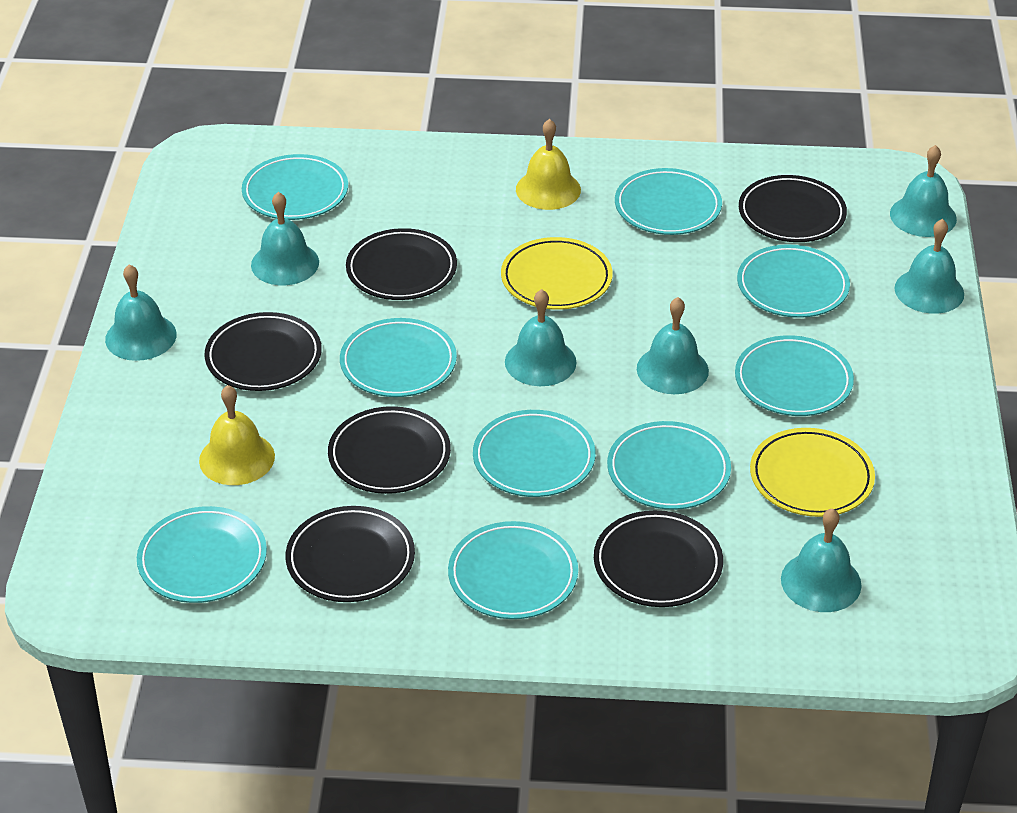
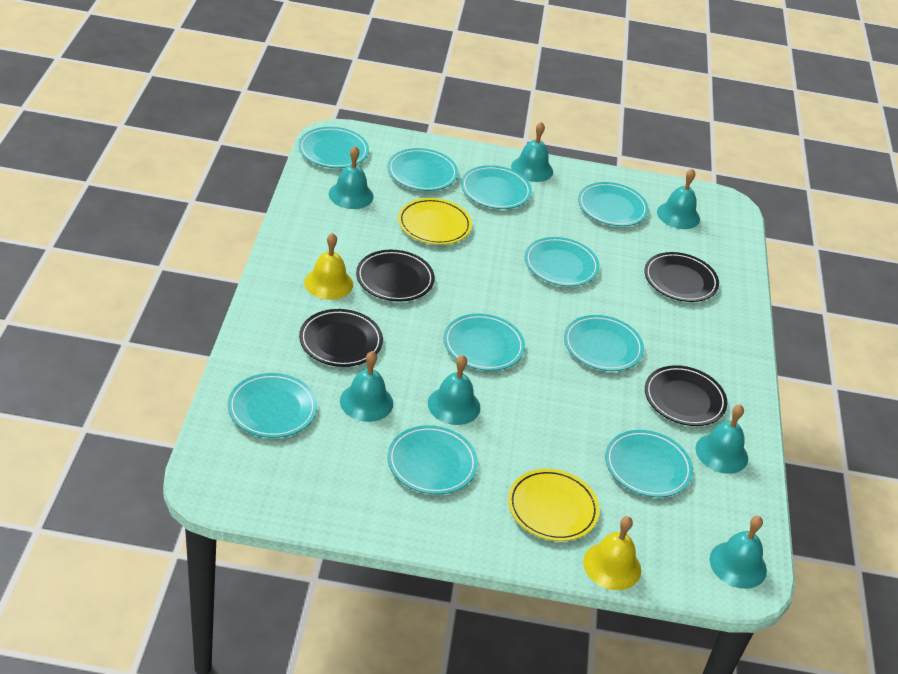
black plate: [205,312,322,391] [286,506,415,602] [328,406,451,494] [346,228,457,300] [594,510,723,607] [739,175,847,242] = 6 -> [299,309,383,367] [356,250,435,302] [644,252,719,302] [645,365,727,426] = 4
turquoise plate: [137,506,267,603] [242,154,348,220] [340,318,457,397] [448,521,578,619] [473,410,596,497] [607,421,731,510] [615,168,722,235] [735,335,854,416] [737,244,850,318] = 9 -> [228,373,317,438] [298,127,369,168] [387,148,458,191] [387,425,478,494] [444,314,525,371] [461,165,532,209] [525,237,600,286] [564,315,644,371] [578,182,649,226] [605,430,693,497] = 10

